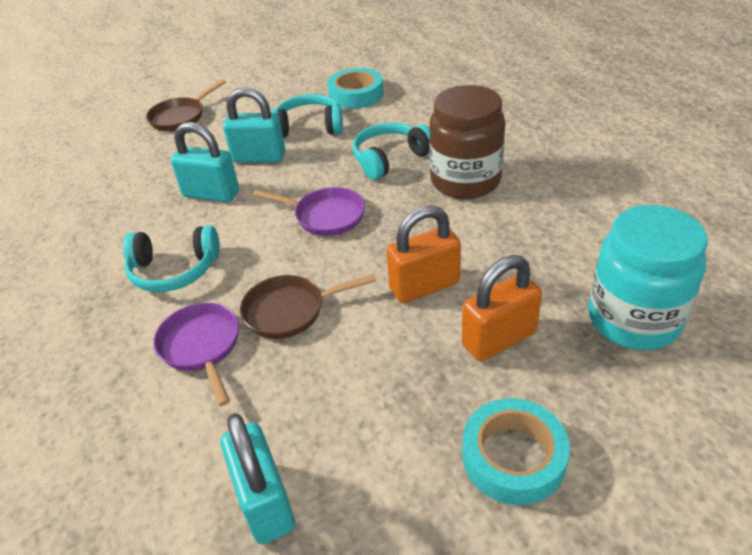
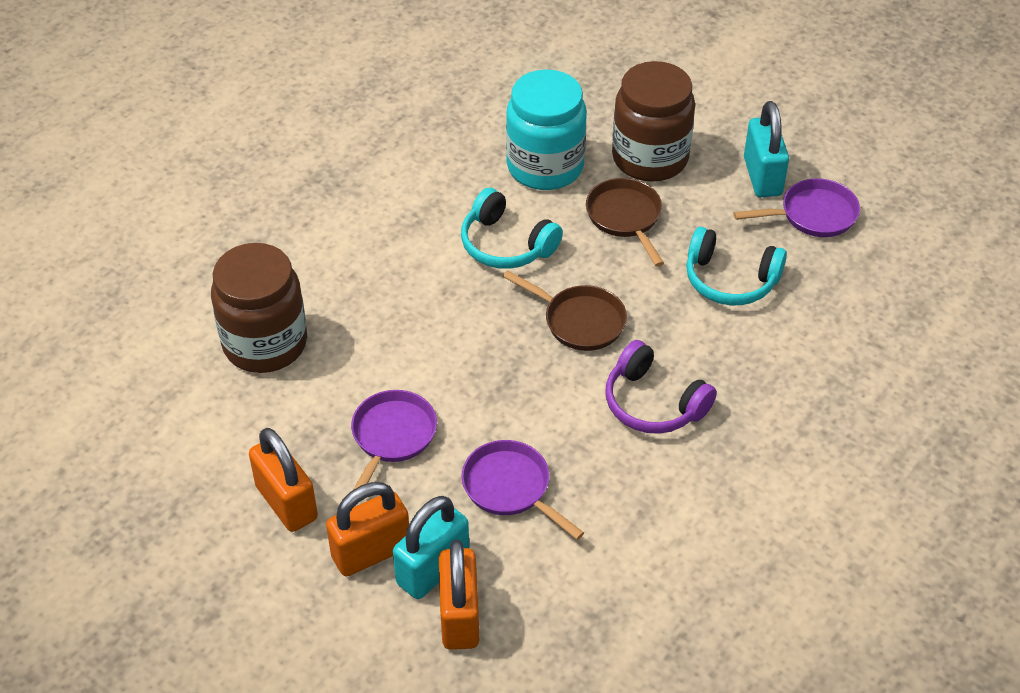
brown jar: [429,85,505,199] = 1 -> [211,243,307,373] [612,61,695,182] = 2
orange padlock: [387,205,461,303] [462,255,542,362] = 2 -> [249,428,318,532] [326,482,409,576] [439,540,479,650] = 3
purple headphones: none = 0 -> [605,340,717,434] = 1
purple pan: [154,303,239,406] [253,187,365,236] = 2 -> [351,390,437,490] [461,440,584,540] [734,178,860,237] = 3
turquoise headphones: [123,225,220,292] [270,94,343,138] [353,123,430,180] = 3 -> [461,188,563,269] [686,227,787,305] = 2
turquoise padlock: [170,122,239,202] [220,413,295,544] [223,87,285,163] = 3 -> [393,496,469,599] [744,101,789,197] = 2
turquoise tape: [327,68,384,109] [462,398,570,505] = 2 -> none = 0

